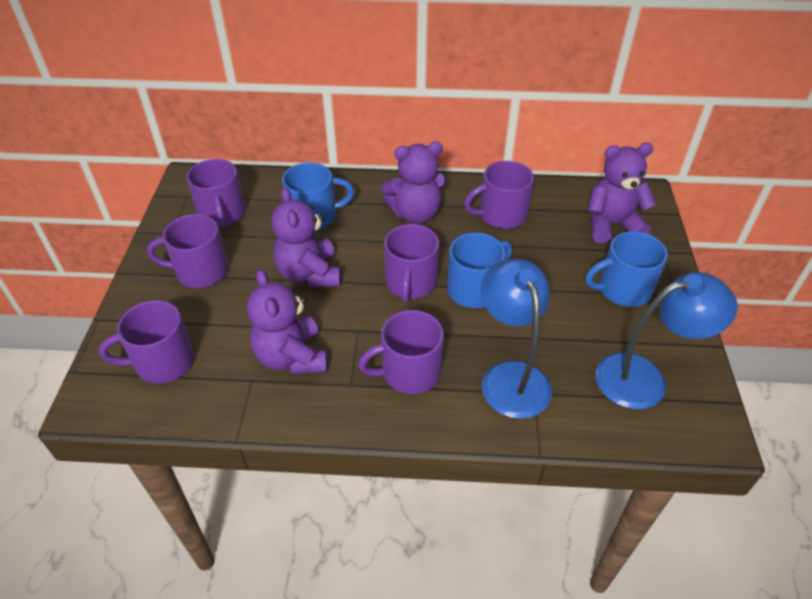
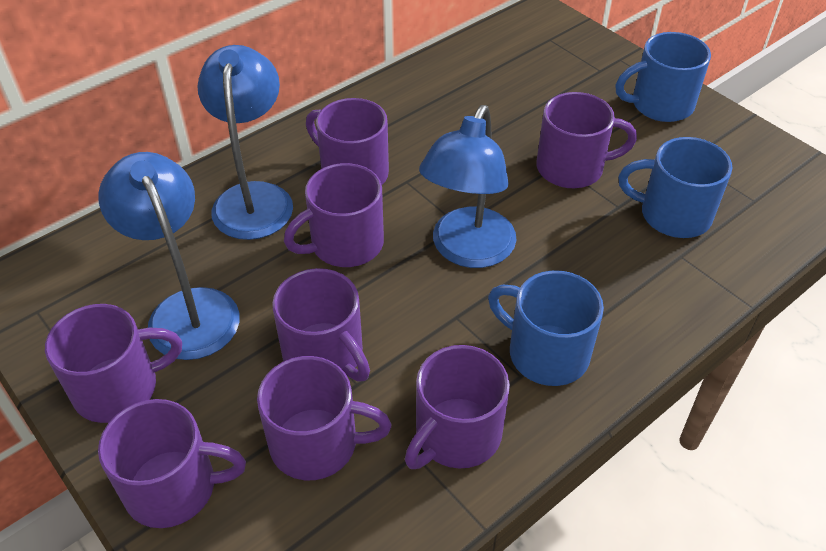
blue lamp: [481,259,552,419] [596,272,738,409] = 2 -> [98,152,240,360] [197,45,293,240] [419,105,516,268] = 3
purple mug: [99,300,194,383] [147,214,228,288] [186,159,245,228] [358,310,444,394] [384,224,439,303] [464,161,534,229] = 6 -> [45,304,182,423] [98,399,246,528] [257,356,392,480] [272,268,370,382] [284,163,384,267] [306,98,389,185] [405,345,510,469] [536,92,637,188] = 8
purple teddy bear: [247,269,327,375] [272,187,341,287] [381,142,447,224] [588,143,656,243] = 4 -> none = 0

